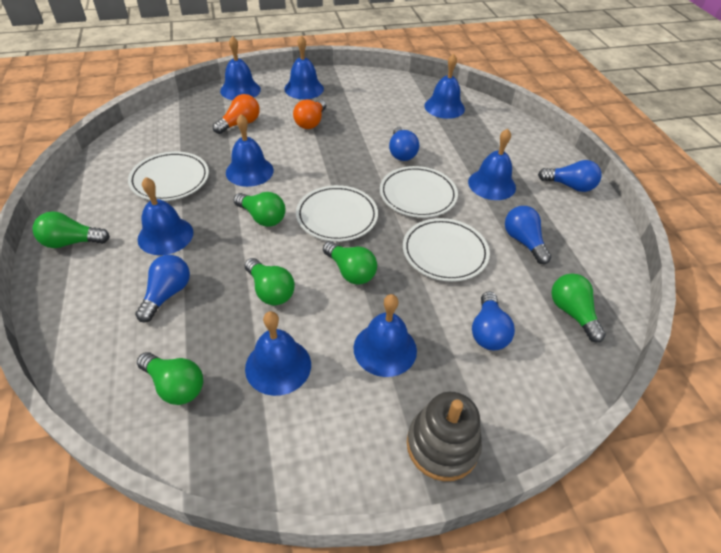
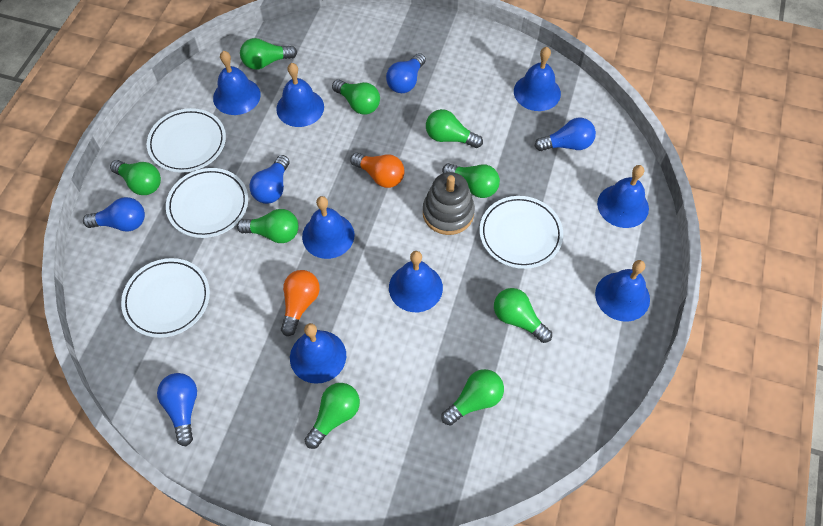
green light bulb: [33,211,110,248] [137,352,203,405] [234,192,286,227] [245,258,295,305] [323,241,377,285] [551,273,606,342] = 6 -> [110,160,161,195] [237,209,298,243] [240,38,297,69] [305,383,360,449] [332,79,380,115] [426,109,483,148] [441,369,504,426] [442,163,500,198] [494,288,552,343] = 9

